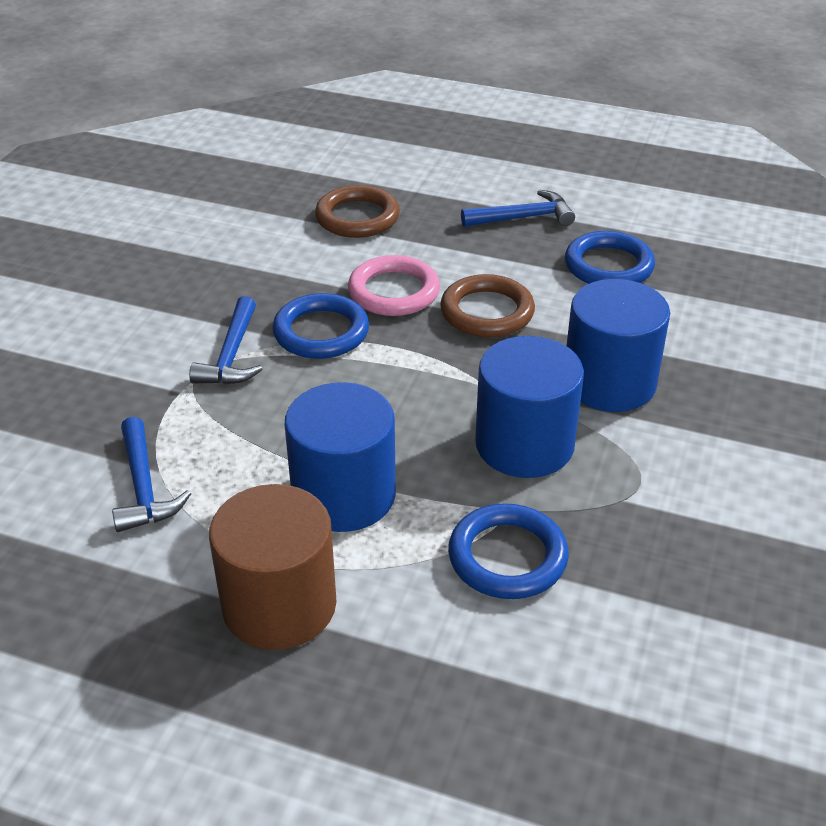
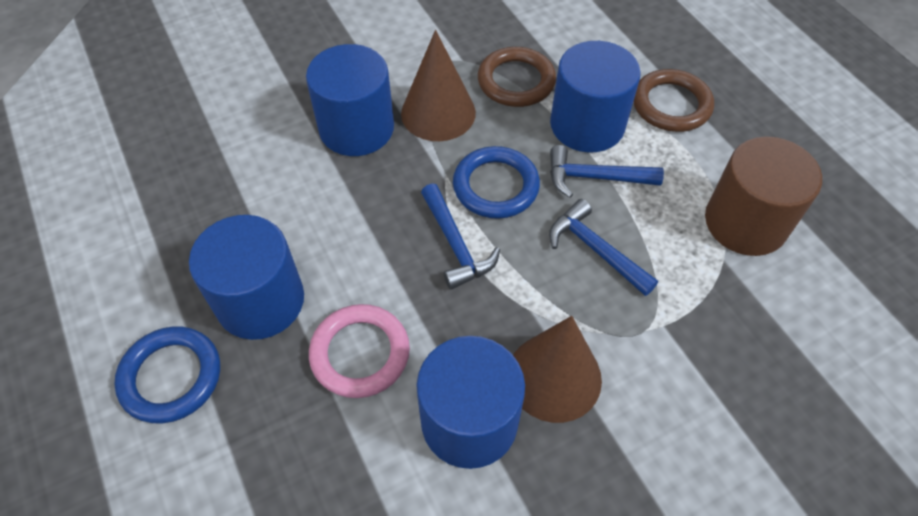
blue cylinder: [285,382,396,532] [475,336,584,478] [567,279,670,412] = 3 -> [189,215,304,340] [306,44,394,156] [416,336,525,469] [550,41,641,152] = 4
blue ring: [272,293,369,359] [448,504,569,599] [565,231,655,284] = 3 -> [114,326,220,423] [453,146,540,219] = 2
brown cone: none = 0 -> [401,30,476,141] [513,316,602,423] = 2

